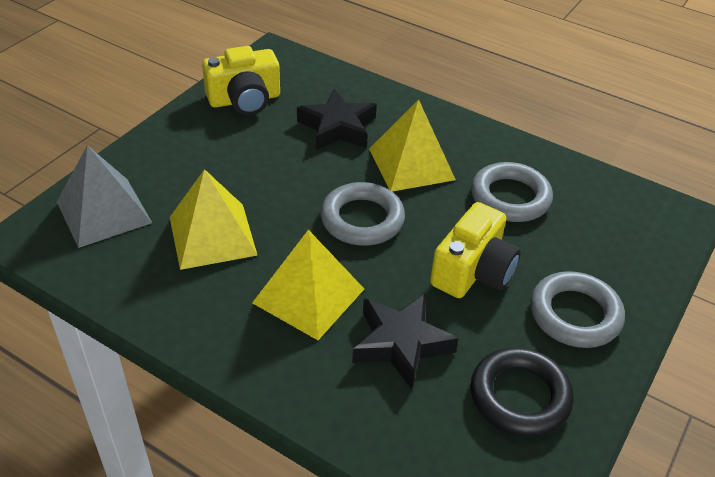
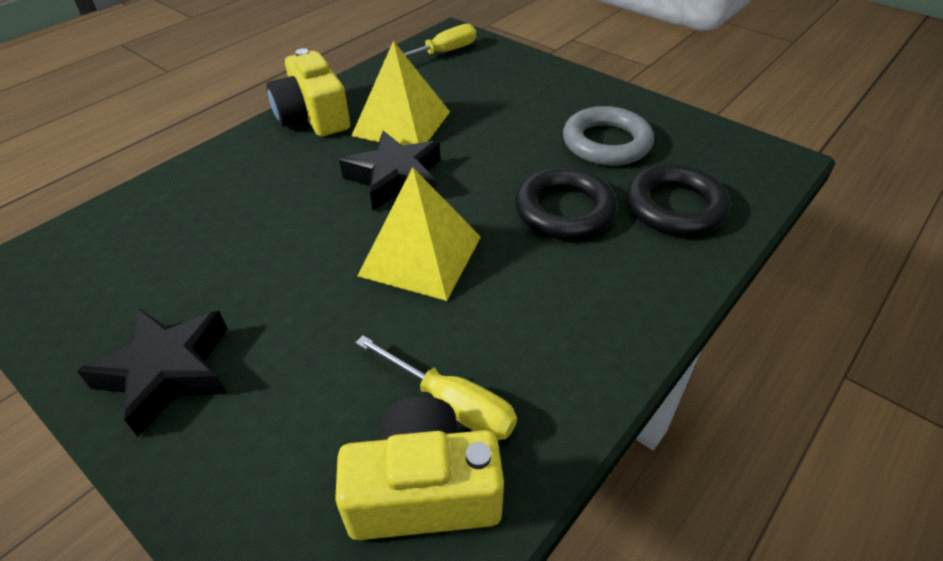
black ring: [470,347,574,437] = 1 -> [515,167,617,240] [626,164,730,236] = 2
grey pyramid: [57,145,152,248] = 1 -> none = 0
grey ring: [320,182,405,246] [471,162,553,222] [530,271,625,348] = 3 -> [563,106,654,166] = 1
yellow pyramid: [170,169,258,270] [252,230,364,340] [369,99,456,192] = 3 -> [351,41,450,146] [358,167,481,301] = 2
yellow screwdriver: none = 0 -> [355,335,517,440] [384,24,477,61] = 2

